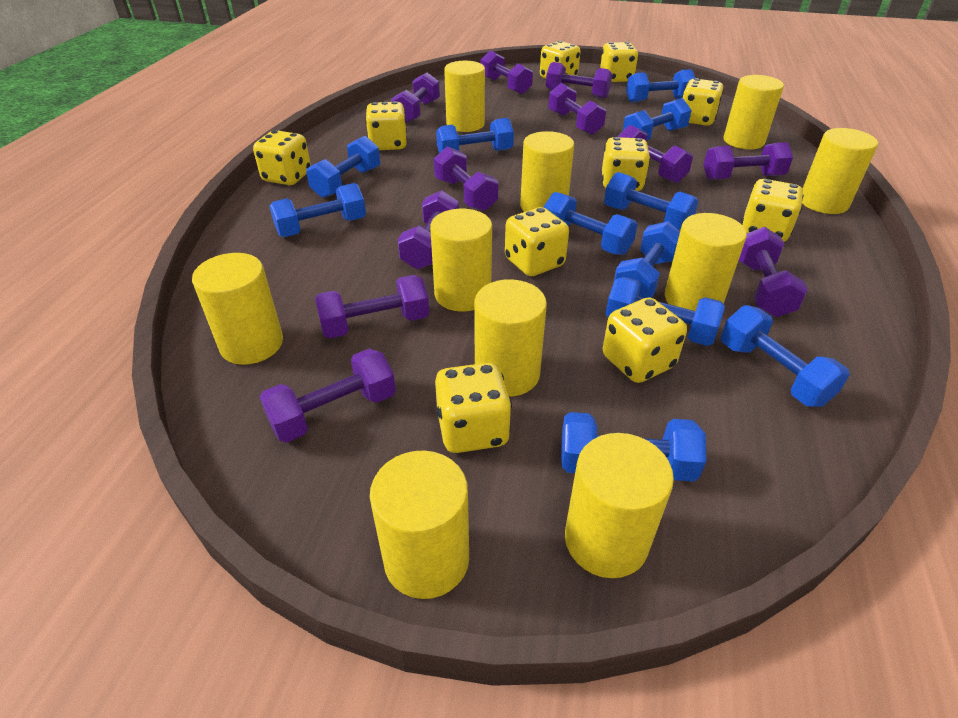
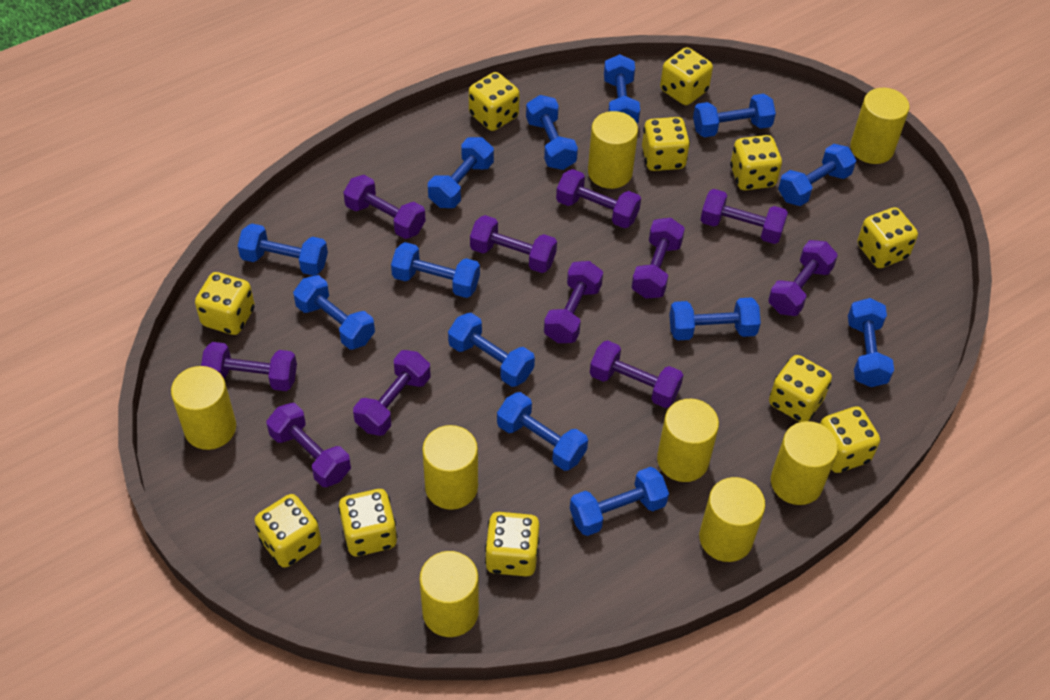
blue dumbbell: [269,183,366,237] [306,136,380,198] [436,118,514,153] [543,192,638,255] [561,412,706,482] [604,172,699,230] [606,277,725,346] [613,221,680,298] [623,98,692,140] [626,69,695,103] [721,305,850,407] = 11 -> [238,223,328,276] [293,275,375,350] [391,242,480,298] [428,137,494,208] [448,313,535,387] [497,392,588,471] [526,95,578,170] [570,467,669,536] [604,54,640,123] [669,297,761,341] [693,94,776,137] [778,144,856,206] [848,298,894,387] = 13
yellow cylinder: [192,253,283,365] [370,450,469,599] [430,209,492,312] [444,61,485,132] [474,279,547,397] [520,131,574,212] [565,433,674,578] [665,213,747,311] [724,75,784,149] [802,128,878,214] = 10 -> [171,366,236,450] [420,551,479,637] [422,425,478,510] [588,111,638,189] [657,399,719,482] [699,477,765,562] [771,421,838,505] [850,88,909,164] = 8
yellow dice: [253,130,311,185] [365,101,407,150] [435,363,512,453] [505,207,569,276] [540,41,580,79] [600,42,638,82] [602,137,650,191] [603,297,687,383] [683,78,724,126] [741,179,804,242] = 10 -> [195,272,255,335] [255,494,321,568] [338,489,398,556] [469,72,520,131] [485,512,540,576] [642,117,690,171] [660,47,713,105] [730,135,782,190] [769,355,832,422] [820,406,880,473] [857,207,918,268] = 11

